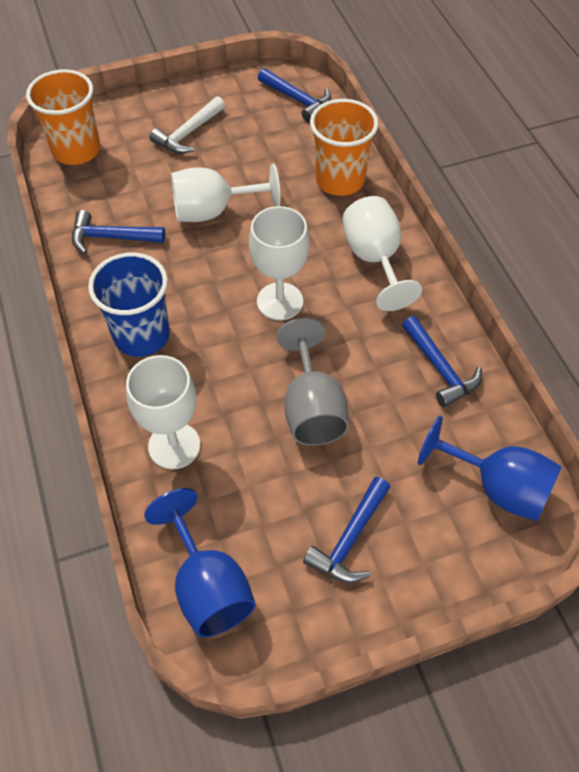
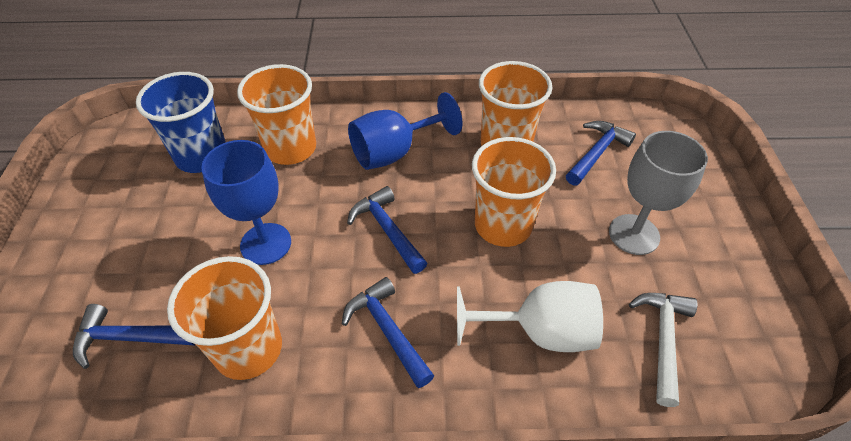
orange cup: [26,69,100,165] [310,99,379,196] = 2 -> [167,256,282,380] [237,64,316,165] [472,137,556,247] [479,61,552,146] = 4
white goblet: [126,355,200,469] [171,164,280,222] [249,206,310,320] [342,196,422,311] = 4 -> [457,281,603,352] = 1

